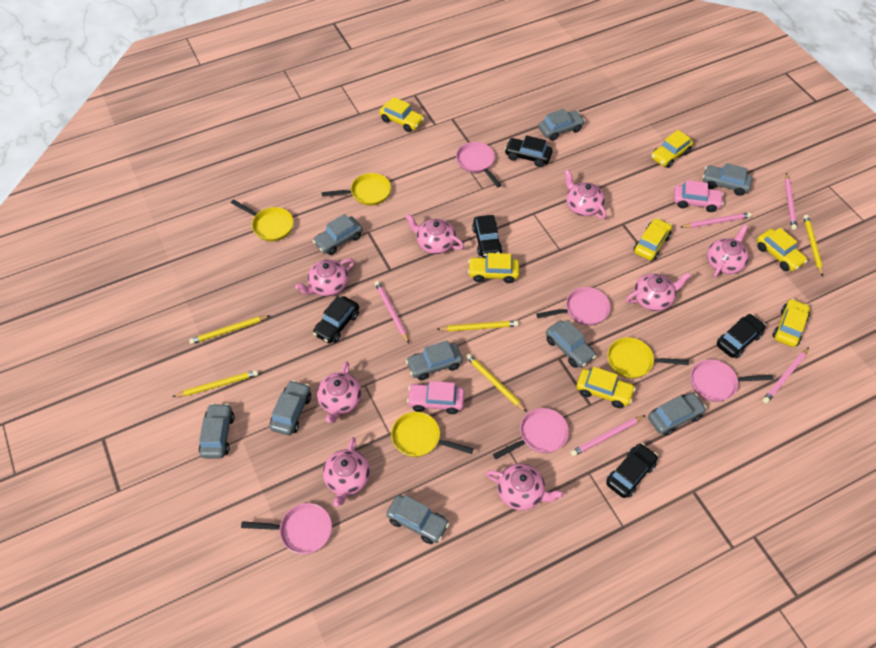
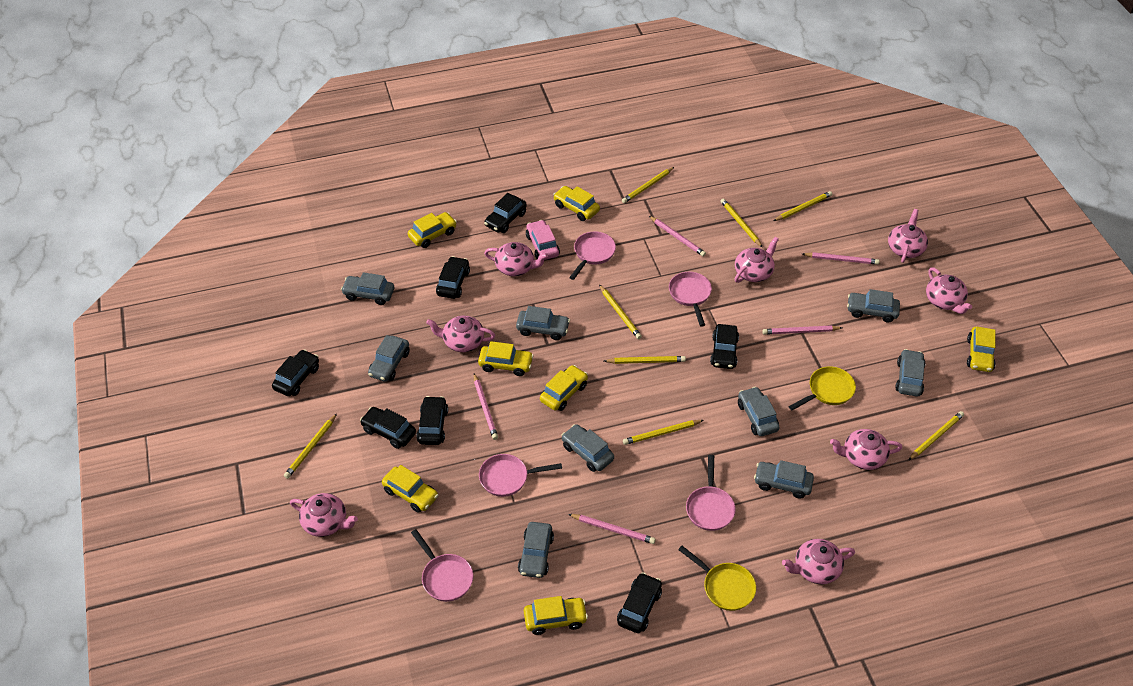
black car: [313,296,359,343] [472,215,503,258] [504,135,552,167] [606,443,658,498] [717,314,766,359] = 5 -> [272,349,319,396] [360,407,416,449] [416,396,448,445] [436,256,470,299] [484,193,527,233] [617,572,662,633] [710,324,739,369] = 7
pink car: [407,381,465,414] [674,180,724,212] = 2 -> [526,220,560,260] = 1
yellow pan: [231,199,294,241] [321,173,391,206] [391,412,473,457] [607,337,689,379] = 4 -> [678,546,756,611] [789,366,856,410] = 2
yellow pencil: [173,370,258,397] [189,315,270,344] [437,320,519,332] [466,354,527,412] [803,215,823,277] = 5 -> [284,414,337,479] [599,285,642,339] [604,356,686,364] [622,167,674,203] [623,420,704,445] [721,198,763,248] [774,191,832,221] [908,411,964,460] = 8

